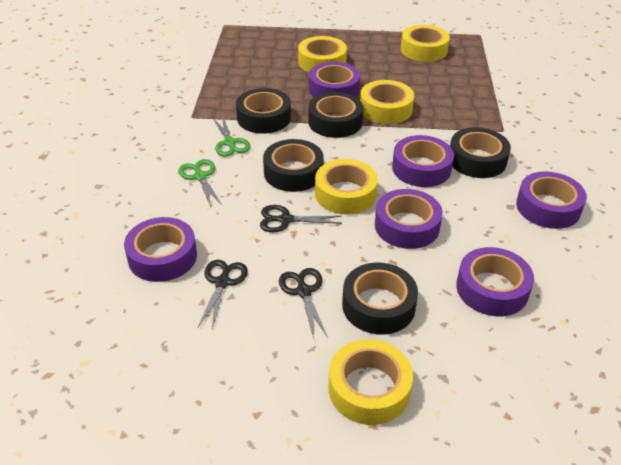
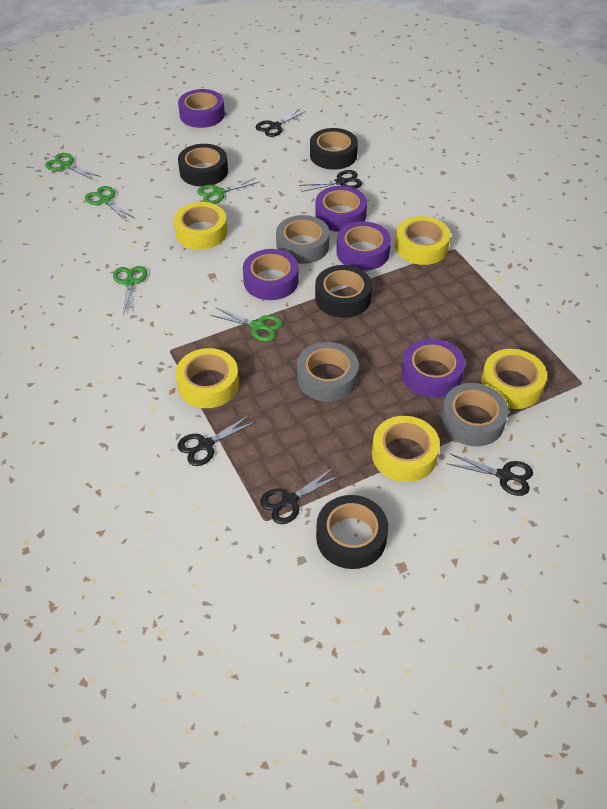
black scissors: [198,260,248,328] [260,205,342,232] [279,268,328,339] = 3 -> [177,415,255,466] [256,109,306,137] [260,467,341,524] [299,170,362,192] [448,454,533,496] = 5
black tape: [236,88,291,134] [263,139,324,192] [308,92,363,138] [342,263,418,335] [450,127,511,178] = 5 -> [178,144,228,187] [310,128,358,170] [315,265,372,318] [316,495,388,569] = 4
green scissors: [178,159,223,207] [213,115,251,157] = 2 -> [45,153,101,181] [85,186,134,221] [113,266,147,314] [197,178,260,204] [211,307,283,341] = 5
grey tape: none = 0 -> [276,215,330,264] [297,342,359,402] [441,383,508,446] = 3
purple tape: [124,217,197,282] [309,62,360,97] [375,189,443,249] [392,135,454,187] [456,247,534,316] [516,171,587,229] = 6 -> [178,89,225,128] [243,249,299,300] [315,186,367,232] [336,221,391,271] [401,339,465,398] = 5

